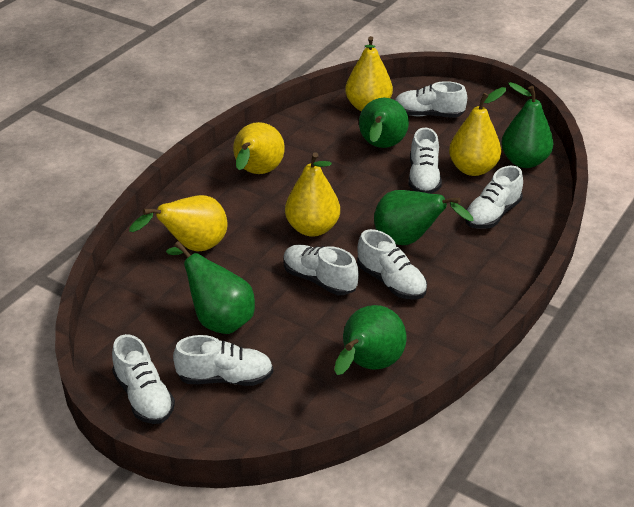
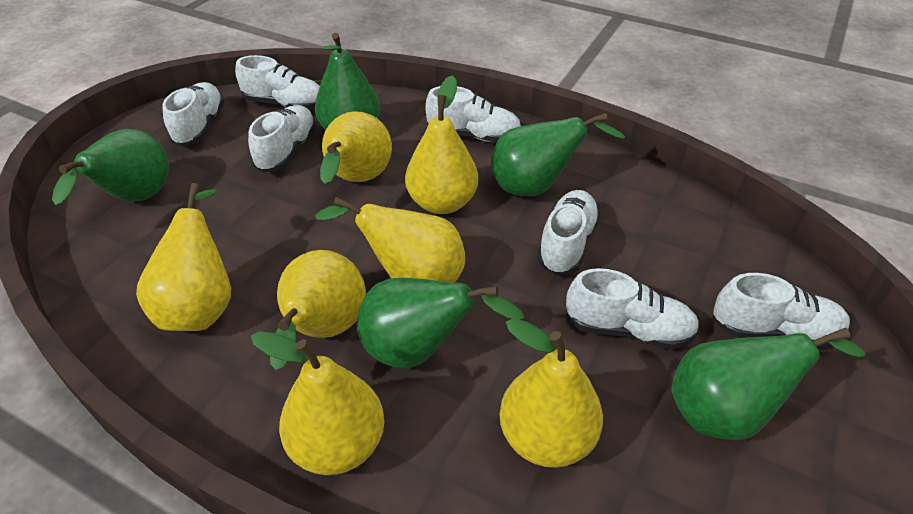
yellow pear: [129,195,228,252] [233,122,285,174] [285,152,340,237] [345,36,393,111] [449,87,506,176] = 5 -> [136,183,231,331] [251,331,384,475] [270,250,366,370] [315,197,465,283] [320,111,392,184] [405,75,478,214] [499,318,603,468] = 7

